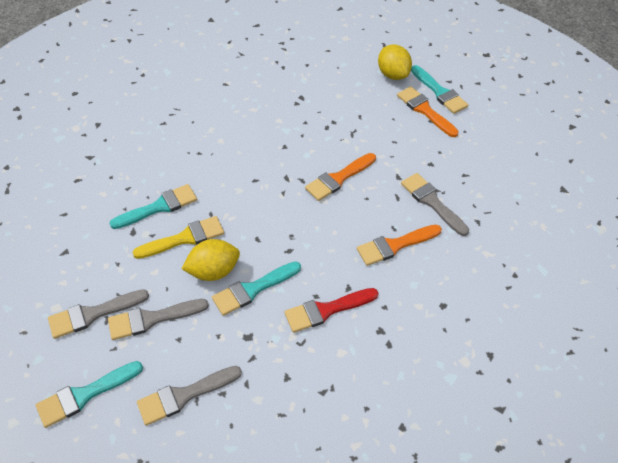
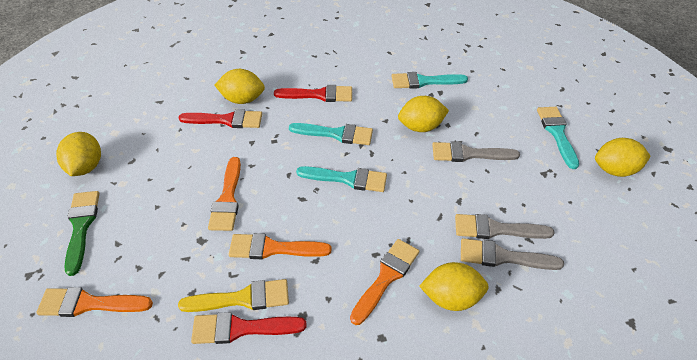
green brush: none = 0 -> [64,191,99,276] = 1
grey brush: [48,289,149,339] [108,299,209,340] [137,366,242,426] [401,173,469,236] = 4 -> [432,142,520,162] [455,214,554,239] [461,238,564,270] = 3
orange brush: [305,153,376,201] [357,225,442,266] [397,86,459,137] = 3 -> [36,287,153,317] [208,157,241,231] [229,233,331,259] [350,239,419,325] = 4
red brush: [284,288,378,333] = 1 -> [178,109,262,128] [191,312,306,344] [274,85,352,102] = 3
yellow lemon: [181,239,240,281] [378,44,412,80] = 2 -> [56,132,101,176] [214,69,265,104] [398,96,449,132] [419,262,489,311] [595,138,651,177] = 5

